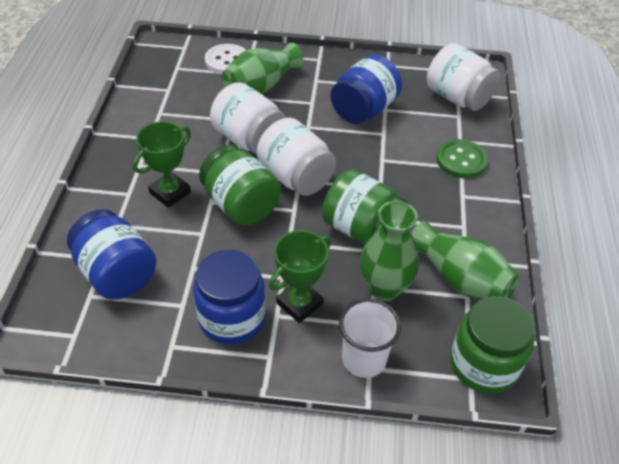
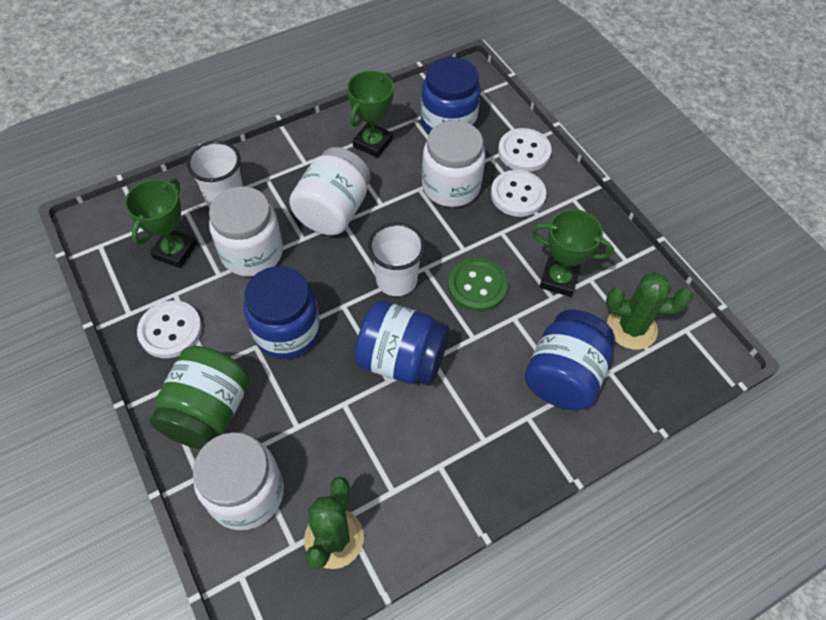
blue jar: [67,209,156,300] [193,250,266,344] [330,54,402,124] = 3 -> [244,266,320,359] [355,301,450,386] [421,57,481,133] [525,310,615,411] = 4
green cactus: none = 0 -> [304,476,364,569] [606,273,693,350] = 2
green jar: [199,145,281,226] [322,169,408,244] [450,296,535,394] = 3 -> [150,346,249,449] = 1
green trophy: [132,121,191,208] [269,230,331,323] = 2 -> [125,178,197,268] [347,71,394,158] [532,209,614,297] = 3
green vase: [222,43,304,94] [360,201,419,301] [412,221,519,300] = 3 -> none = 0
white button: [205,44,246,74] = 1 -> [137,300,202,358] [491,170,546,217] [498,128,552,172] = 3
white cup: [339,299,401,378] = 1 -> [186,141,243,208] [368,223,425,296] = 2
white jar: [210,82,286,154] [257,118,336,196] [427,43,500,111] = 3 -> [193,432,284,530] [209,187,283,277] [289,147,371,235] [422,120,485,207] = 4

